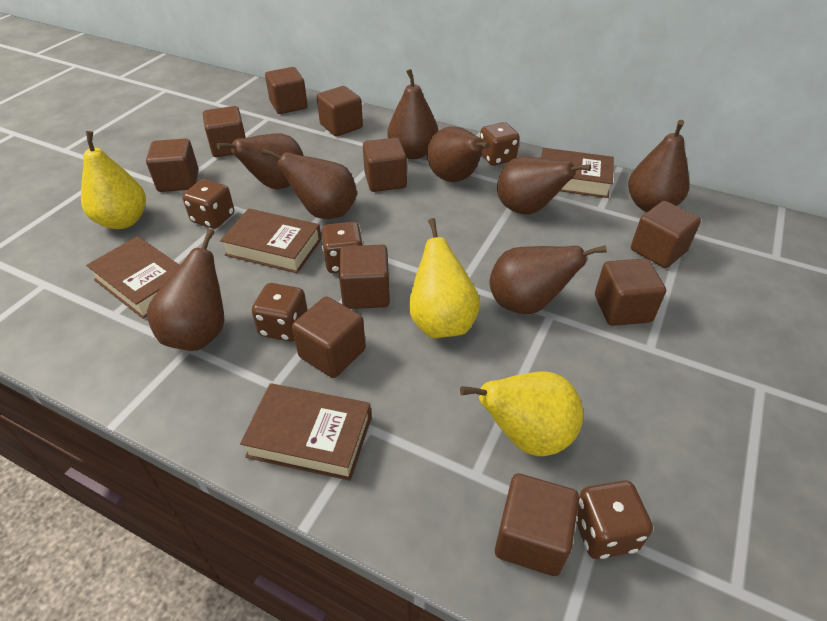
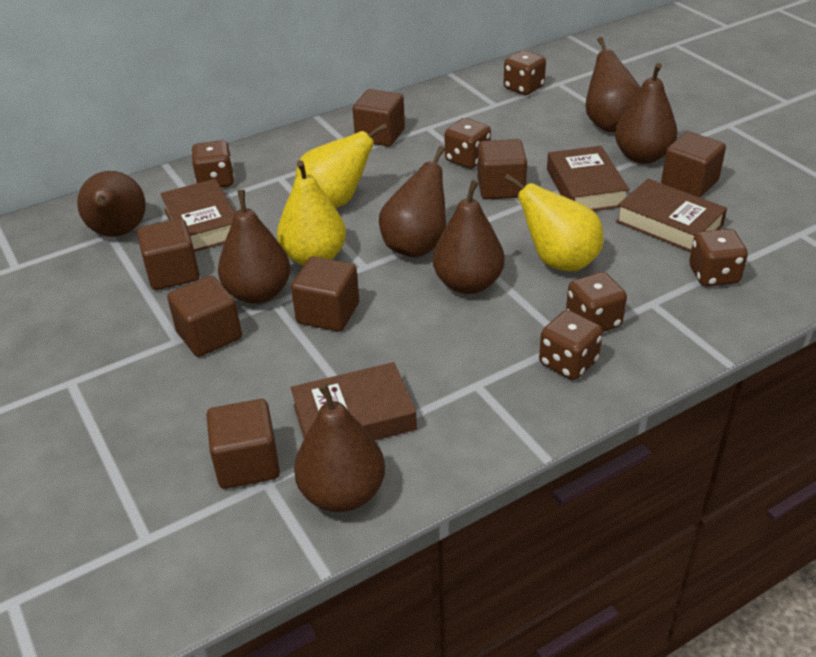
brown cube: [146,139,199,192] [203,106,246,157] [265,67,308,114] [292,296,366,378] [317,86,363,137] [339,245,390,309] [363,138,407,192] [495,473,579,576] [595,258,666,326] [631,201,701,268] = 10 -> [137,219,200,290] [167,276,242,357] [206,399,280,489] [291,257,359,332] [353,89,405,147] [477,139,527,200] [661,132,726,197] = 7
brown dice: [182,179,234,229] [252,283,308,341] [321,222,363,273] [480,122,520,166] [576,480,653,559] = 5 -> [191,140,234,188] [445,118,491,169] [504,50,546,95] [539,310,603,380] [566,272,627,332] [689,229,748,287] = 6
brown pear: [147,229,224,351] [217,133,304,189] [262,148,357,219] [388,69,438,159] [427,126,490,182] [489,245,607,314] [497,156,591,215] [628,120,689,212] = 8 -> [77,171,146,237] [218,190,290,304] [294,383,385,512] [379,146,446,258] [433,180,505,294] [585,37,641,132] [615,63,677,164] = 7

